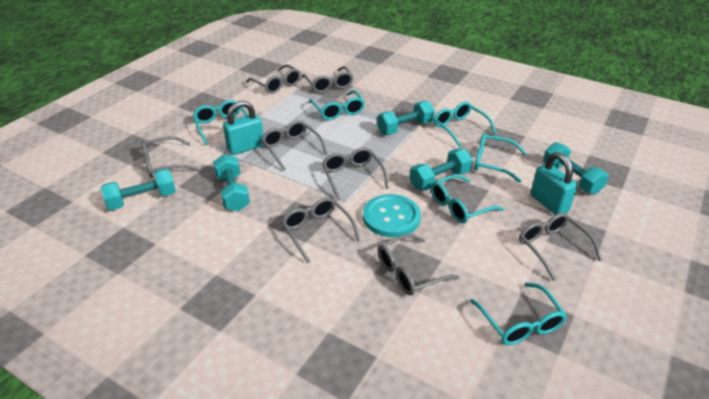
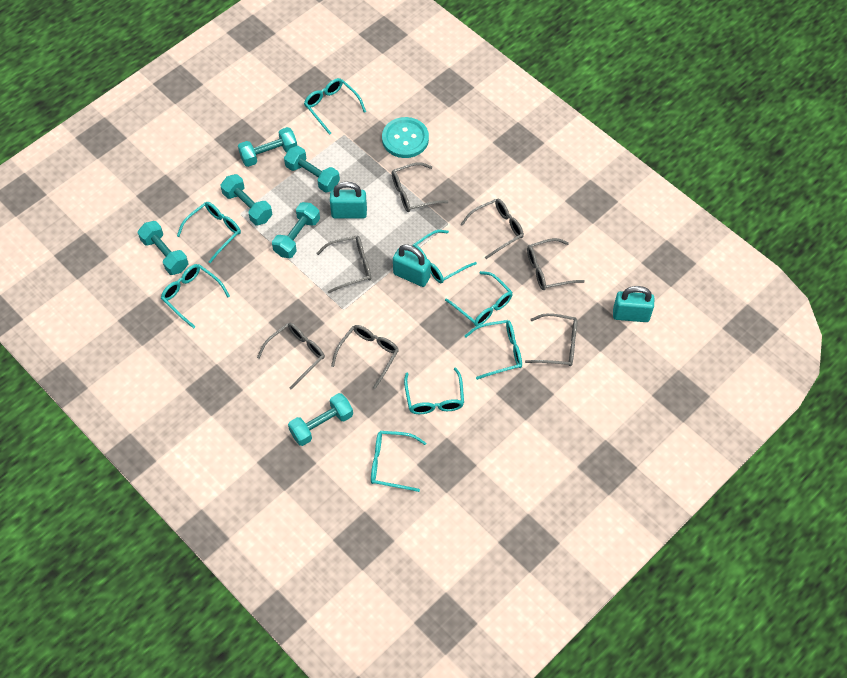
grey glasses: [141,136,199,178] [246,64,301,94] [261,120,327,171] [281,197,361,263] [302,66,353,93] [322,147,389,200] [378,234,459,295] [519,213,602,281] = 8 -> [257,323,325,390] [316,236,371,293] [331,325,399,389] [392,162,448,212] [461,199,524,259] [525,313,578,366] [527,238,585,290] = 7
turquoise dumbbell: [101,169,176,210] [213,154,250,211] [377,101,435,135] [409,148,473,191] [543,142,609,194] = 5 -> [138,221,188,275] [220,174,272,225] [238,127,297,167] [272,202,320,258] [284,146,340,193] [288,393,353,446] = 6
turquoise glasses: [193,100,248,145] [309,90,365,120] [431,174,504,223] [434,102,497,148] [470,282,567,345] [474,133,527,183] = 6 -> [161,264,230,329] [177,202,241,263] [304,78,366,135] [371,431,426,492] [404,367,464,414] [413,230,477,283] [445,271,513,326] [464,320,522,380] = 8
turquoise padlock: [223,101,264,155] [530,152,578,215] = 2 -> [330,182,367,219] [393,244,431,287] [613,286,654,322] = 3

